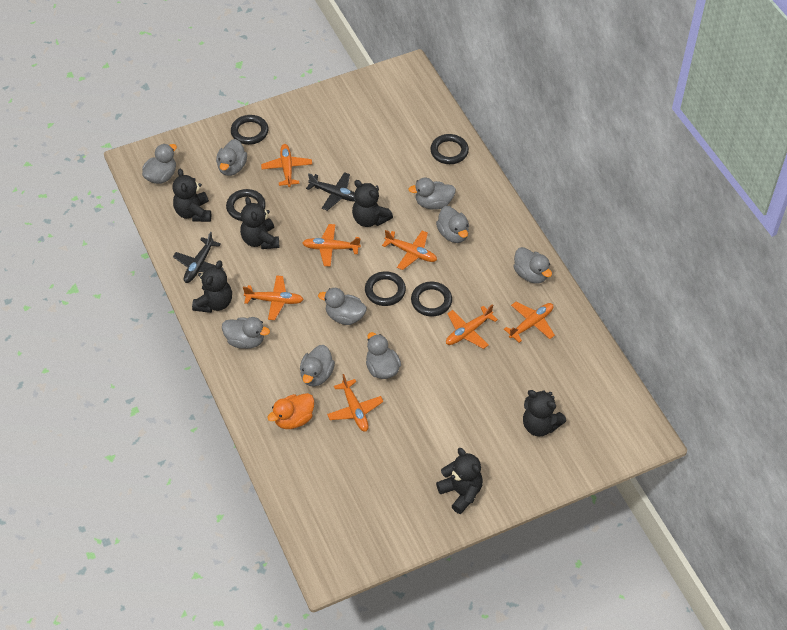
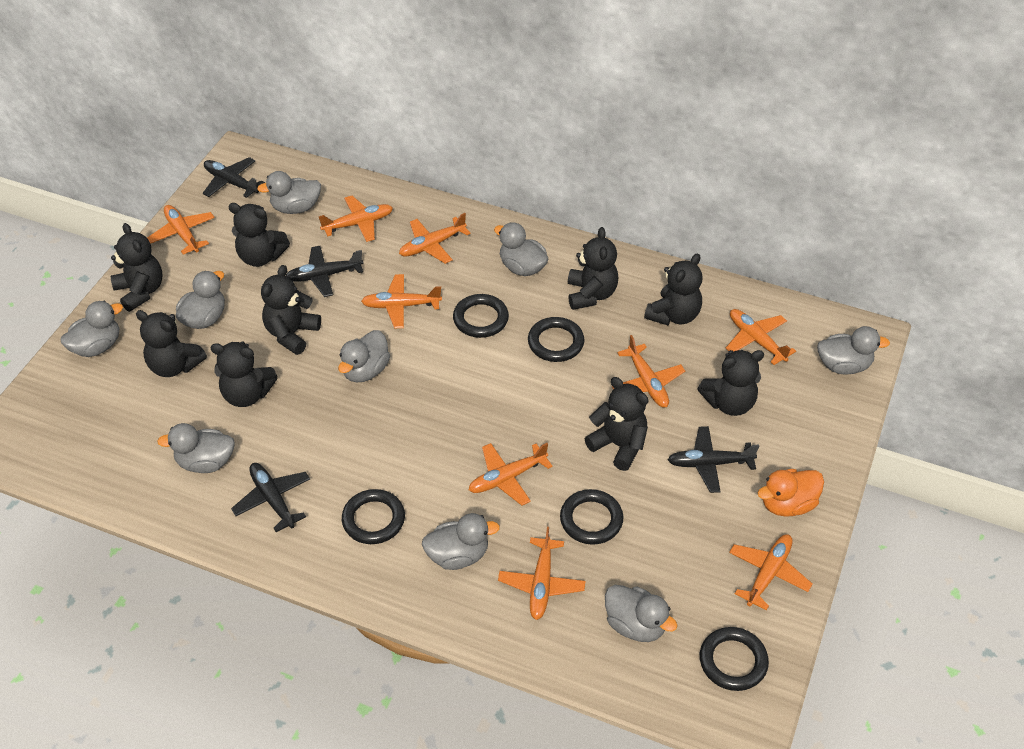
black plane: [173,232,224,283] [306,172,356,211] = 2 -> [203,157,265,198] [231,463,310,532] [286,246,364,297] [668,426,759,493] = 4
black teddy bear: [173,169,211,222] [192,260,232,313] [240,197,279,249] [352,180,393,227] [436,448,483,514] [523,390,566,437] = 6 -> [110,223,162,312] [136,310,207,377] [211,341,278,407] [228,203,290,267] [261,265,321,355] [568,227,618,310] [585,377,649,471] [644,253,702,325] [698,350,764,416] = 9
orange plane: [243,275,304,320] [261,144,312,187] [302,224,361,267] [327,374,384,432] [382,230,437,270] [446,304,498,349] [504,302,555,343] = 7 -> [147,205,215,254] [319,196,393,242] [361,274,442,328] [399,213,471,264] [469,443,553,506] [498,527,585,620] [612,335,685,408] [726,309,796,365] [729,534,813,611] = 9

